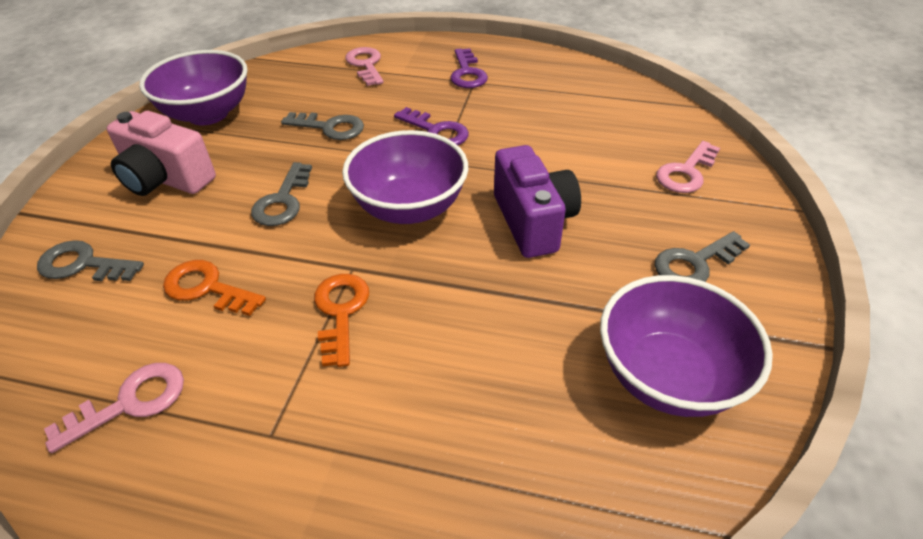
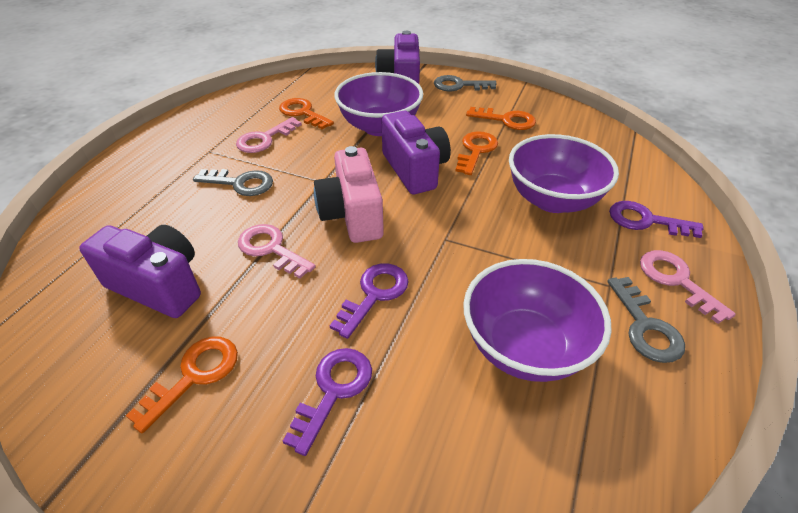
grey key: [37,240,144,281] [251,162,312,226] [281,112,364,140] [655,231,750,282] = 4 -> [193,169,273,196] [434,75,497,91] [607,277,685,363] = 3
orange key: [163,260,266,316] [314,274,369,367] = 2 -> [126,336,238,433] [279,98,334,129] [456,131,498,175] [466,107,536,130] = 4
purple camera: [494,145,581,258] = 1 -> [79,225,201,318] [375,31,420,84] [381,111,451,194] = 3
purple key: [394,107,469,145] [450,48,488,88] = 2 -> [283,348,372,456] [330,263,408,339] [609,201,704,238] = 3

